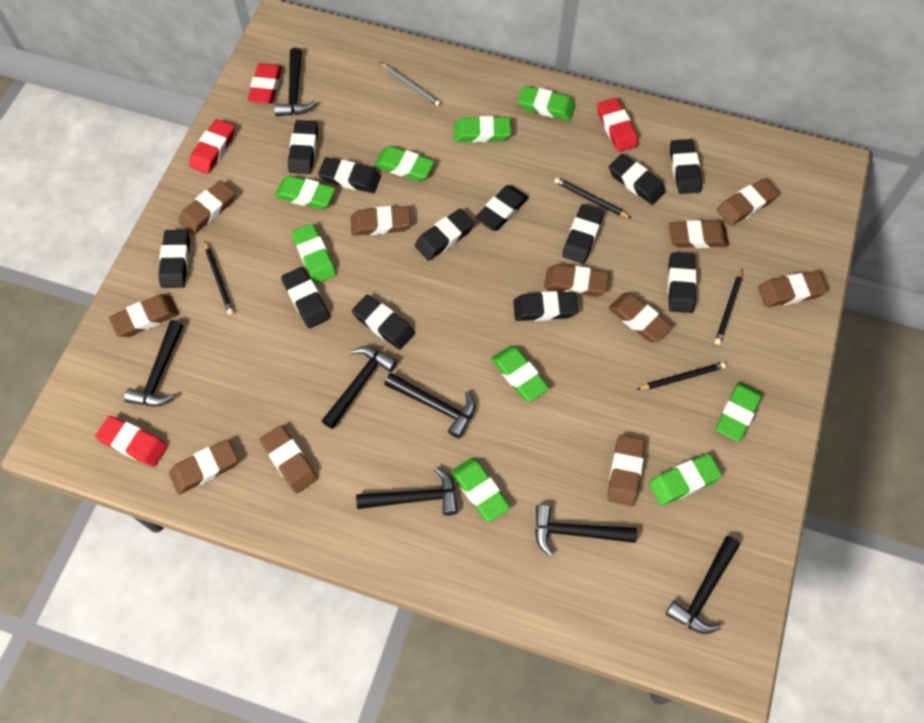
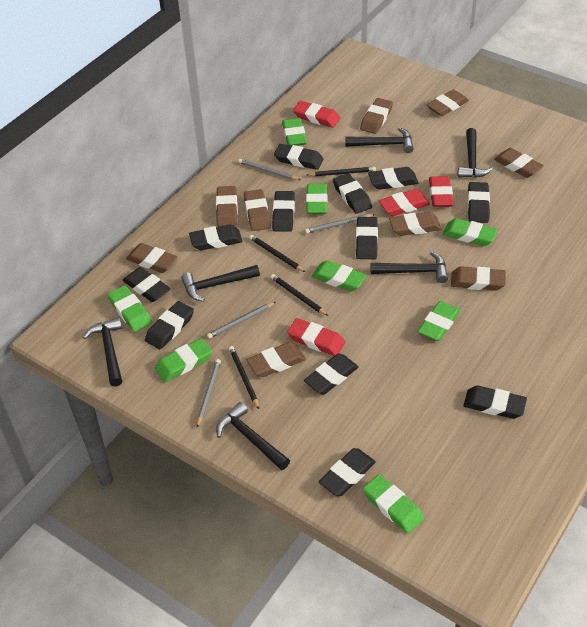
black hammer: [124,320,183,406] [274,48,316,116] [322,346,397,429] [356,467,458,515] [384,373,475,439] [535,505,637,557] [666,536,740,634] = 7 -> [83,317,122,386] [181,265,260,302] [216,402,290,470] [345,127,414,153] [370,251,448,283] [458,128,493,178] = 6
brown eraser: [109,294,179,337] [169,439,238,494] [179,180,235,235] [260,425,318,494] [351,206,411,236] [544,264,609,296] [607,435,645,506] [608,293,672,342] [669,220,729,248] [717,178,779,226] [758,272,827,307] = 11 -> [126,243,178,273] [216,186,238,227] [244,189,271,231] [247,342,306,377] [360,98,393,134] [389,212,442,236] [427,89,469,116] [451,266,506,291] [494,148,544,178] = 9
green eraser: [275,176,335,209] [291,224,336,284] [374,146,434,181] [451,458,510,522] [454,116,511,143] [491,346,549,402] [517,86,576,121] [649,454,722,506] [716,382,762,442] = 9 -> [108,285,152,332] [155,338,212,382] [282,118,307,146] [306,183,327,214] [312,260,367,292] [363,475,424,534] [418,301,460,341] [443,218,497,246] = 8
grey pencil: [379,62,441,106] = 1 -> [197,359,221,427] [207,302,276,339] [238,159,300,180] [305,214,375,234] = 4

